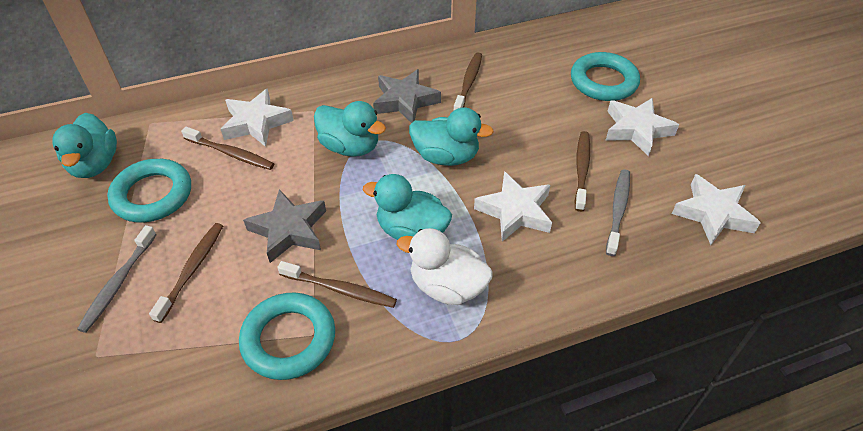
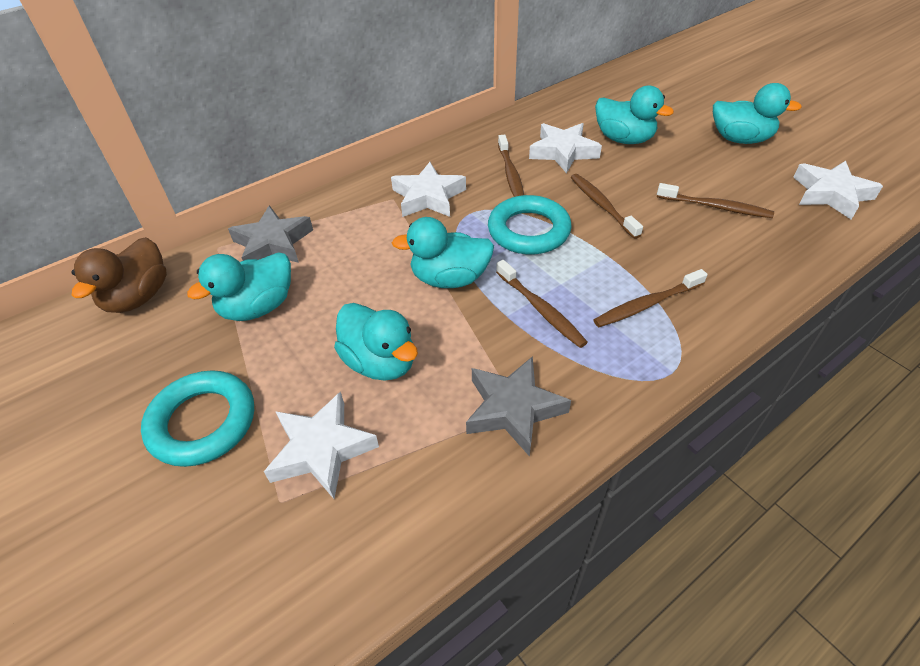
brown duck: none = 0 -> [71,237,167,313] = 1
grey toothbrush: [77,225,157,333] [606,169,630,256] = 2 -> none = 0
turquoise duck: [52,113,117,178] [314,101,386,157] [363,174,452,240] [409,107,494,166] = 4 -> [187,252,291,321] [334,303,418,381] [392,217,494,288] [595,86,674,144] [713,83,802,144] = 5
turquoise ring: [107,159,191,223] [239,292,335,380] [571,52,640,101] = 3 -> [141,370,254,467] [488,195,572,255] = 2
white duck: [397,228,493,305] = 1 -> none = 0

